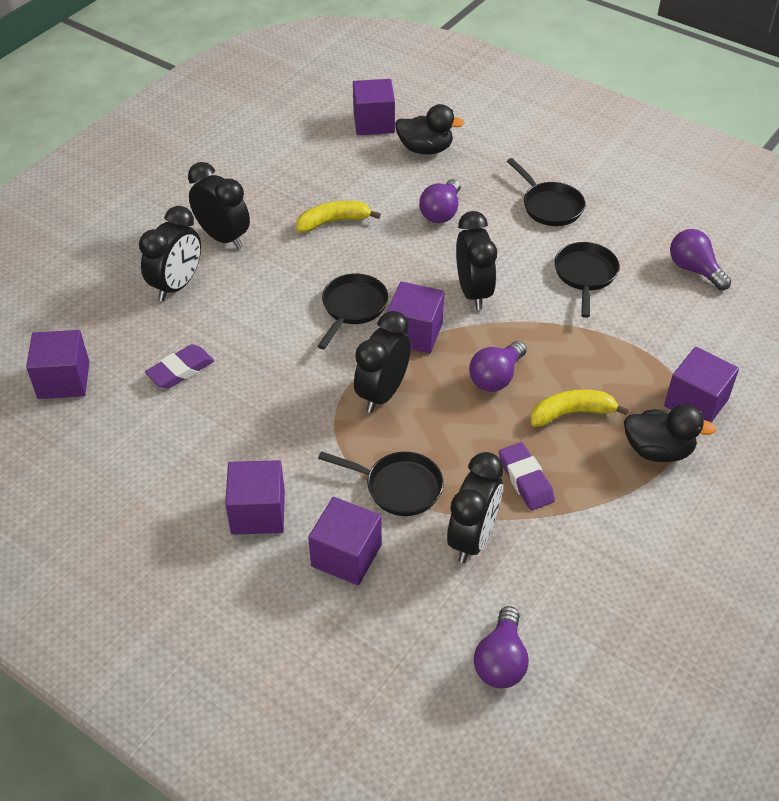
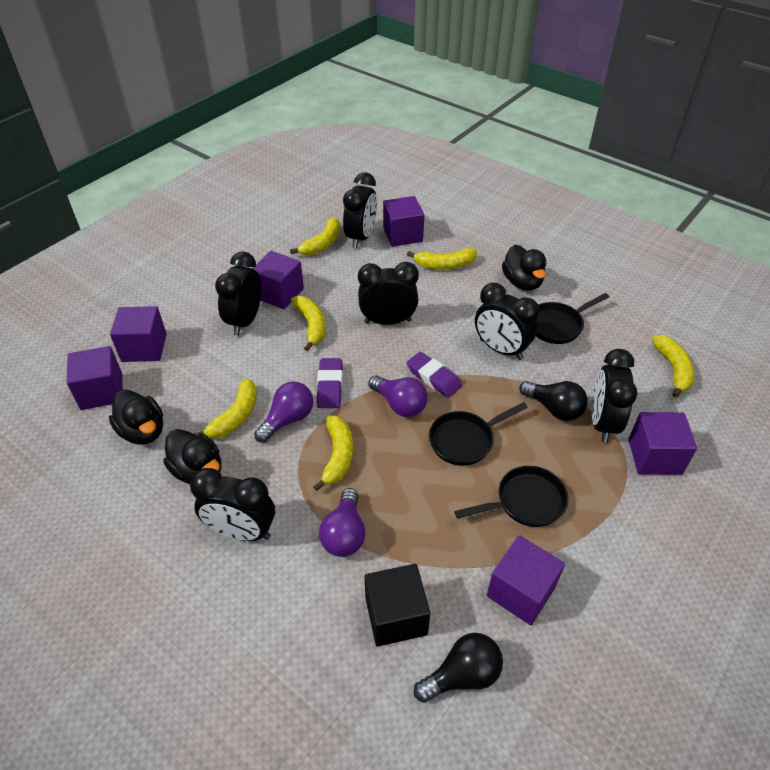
black clock: [139,206,201,301] [188,162,250,249] [354,311,411,413] [447,452,504,563] [456,211,497,310] = 5 -> [190,468,275,541] [215,252,261,336] [343,172,377,248] [358,262,419,325] [475,283,539,360] [592,349,637,443] = 6
black cube: none = 0 -> [364,564,430,647] = 1
black duck: [395,104,464,154] [624,404,716,462] = 2 -> [109,389,163,445] [163,429,221,484] [502,245,547,291] = 3
black light bulb: none = 0 -> [414,633,503,703] [519,381,588,421] = 2
black pan: [317,273,388,349] [318,451,443,516] [507,158,585,226] [555,242,619,318] = 4 -> [429,402,528,466] [454,466,568,527] [536,293,609,344] = 3
purple light bulb: [419,179,461,223] [469,341,527,392] [474,606,529,688] [670,229,731,290] = 4 -> [254,381,313,443] [319,488,366,557] [368,375,428,417] = 3
yellow banana: [296,201,381,232] [531,390,629,427] = 2 -> [194,378,257,438] [290,218,340,255] [291,296,326,351] [313,415,353,491] [407,248,477,270] [652,335,695,398] = 6

